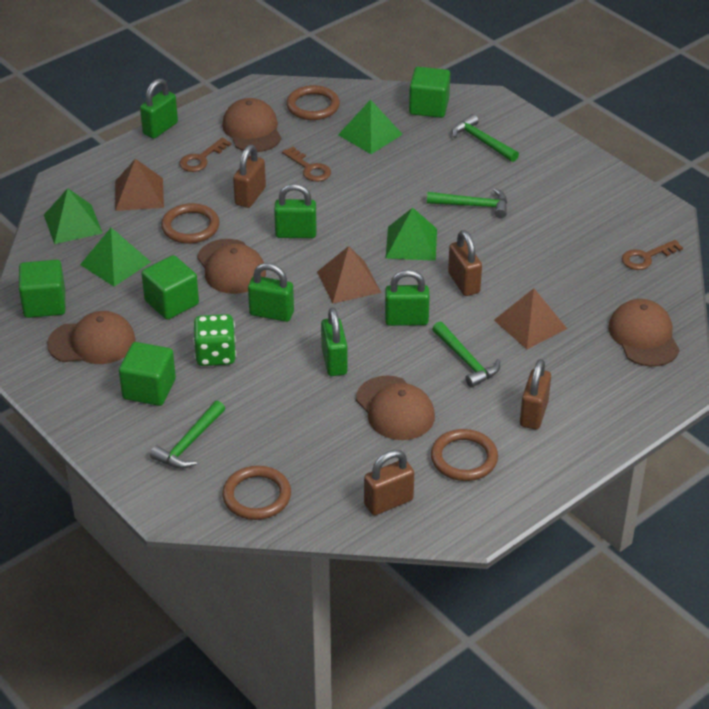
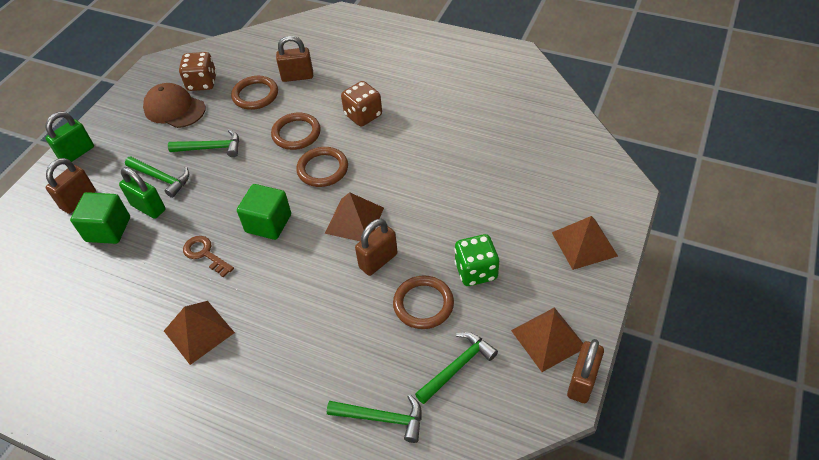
brown cap: [47,311,136,364] [197,239,266,294] [222,98,281,152] [356,376,435,440] [608,299,680,367] = 5 -> [143,83,206,128] = 1
brown dice: none = 0 -> [179,52,217,91] [341,81,382,127] = 2
brown key: [180,138,232,172] [282,147,331,182] [622,240,683,270] = 3 -> [183,236,234,277] = 1
brown pyramid: [115,159,164,211] [317,246,381,304] [494,288,567,349] = 3 -> [164,301,235,365] [325,192,384,241] [511,307,583,372] [552,216,618,270] = 4
green cube: [19,260,65,318] [119,342,176,406] [141,255,199,320] [409,67,450,118] = 4 -> [70,192,130,244] [237,184,291,240] = 2
green padlock: [140,78,178,139] [248,263,294,322] [274,184,317,238] [321,307,348,376] [385,270,430,326] = 5 -> [45,112,94,162] [119,167,166,219] = 2
green pyramid: [44,188,103,244] [80,228,151,287] [338,99,403,154] [385,208,437,261] = 4 -> none = 0

